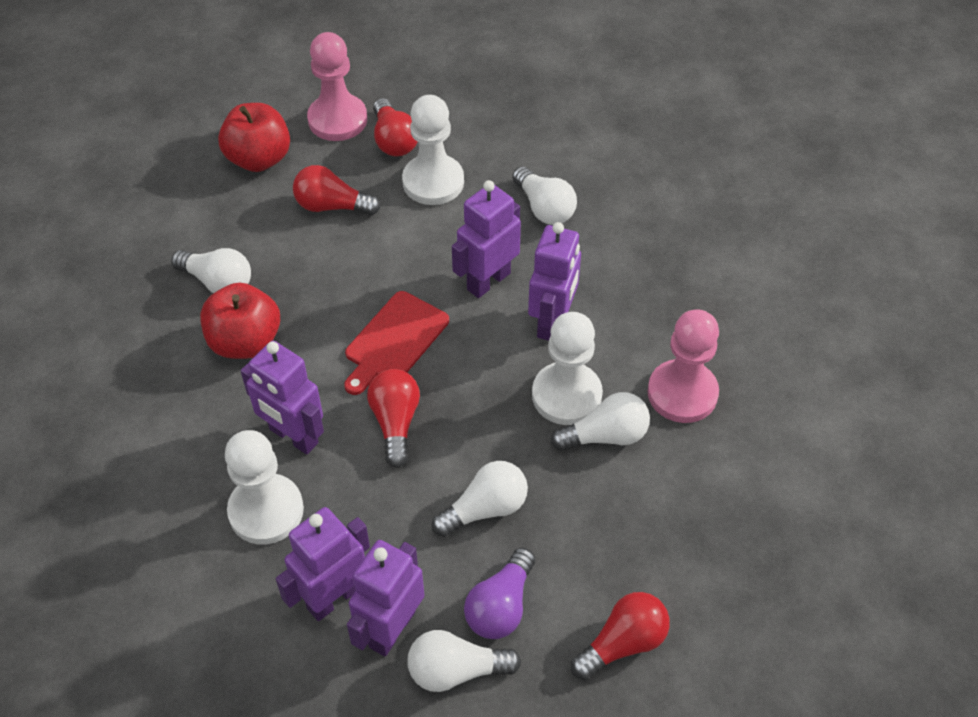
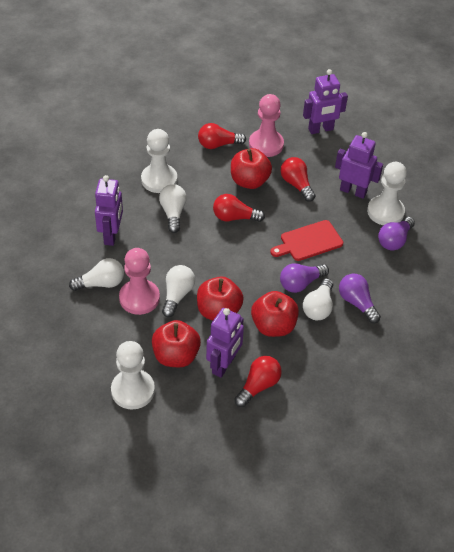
purple light bulb: [464,547,535,639] = 1 -> [280,263,329,293] [339,274,381,323] [378,217,415,250] = 3
purple robot: [241,341,324,454] [276,507,370,621] [347,540,424,657] [452,180,521,298] [528,222,581,341] = 5 -> [95,175,123,246] [206,308,244,378] [303,69,348,134] [335,132,383,199] = 4
red apple: [200,283,280,359] [218,103,290,172] = 2 -> [152,320,201,367] [197,277,244,320] [231,148,272,189] [251,291,299,337] = 4
white light bulb: [171,248,251,293] [407,630,521,692] [432,461,528,537] [512,166,577,225] [551,392,650,451] = 5 -> [69,258,124,291] [159,184,187,233] [162,265,195,317] [303,278,333,320] = 4

